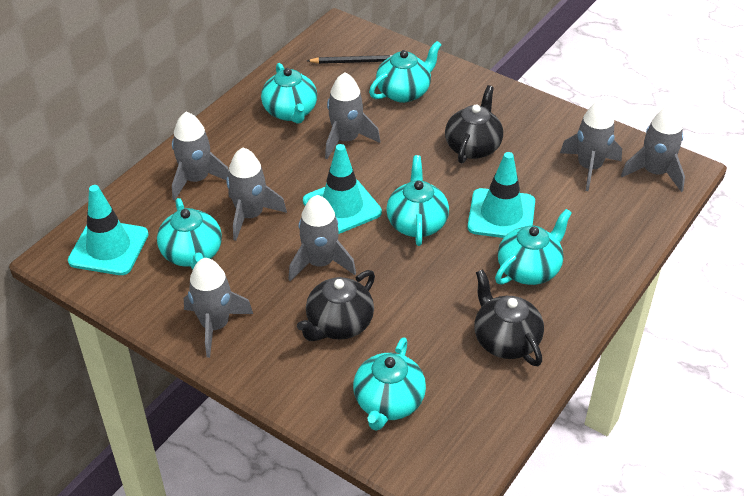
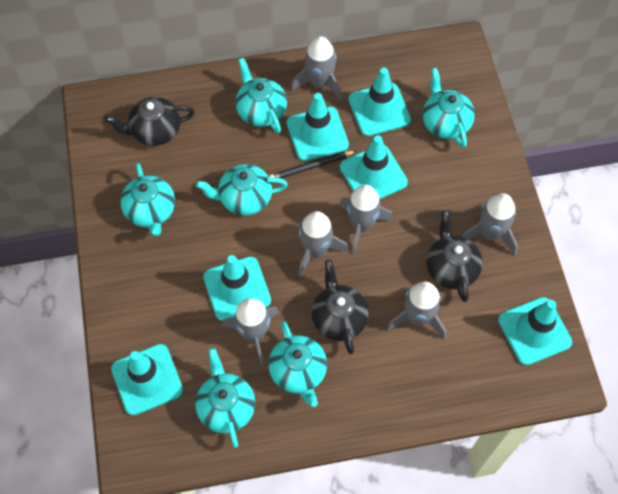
grey rocket: [172,112,229,201] [184,258,253,358] [227,148,287,241] [288,195,356,281] [325,72,380,159] [560,100,622,191] [621,105,685,192] = 7 -> [222,298,279,366] [291,36,342,101] [299,211,349,277] [339,185,393,254] [386,282,446,339] [462,193,518,255] = 6
turquoise traffic cone: [68,185,149,275] [303,144,382,234] [467,152,535,238] = 3 -> [111,344,183,416] [203,255,271,321] [287,93,349,161] [340,135,408,199] [348,68,411,136] [498,297,572,365] = 6

